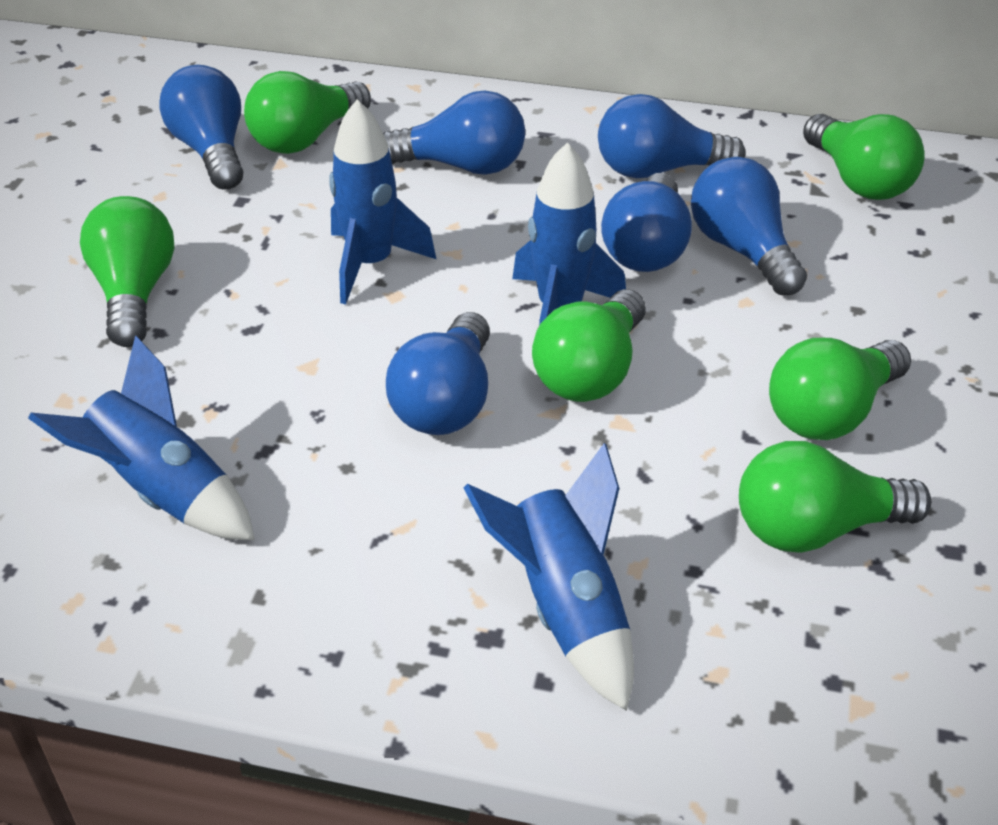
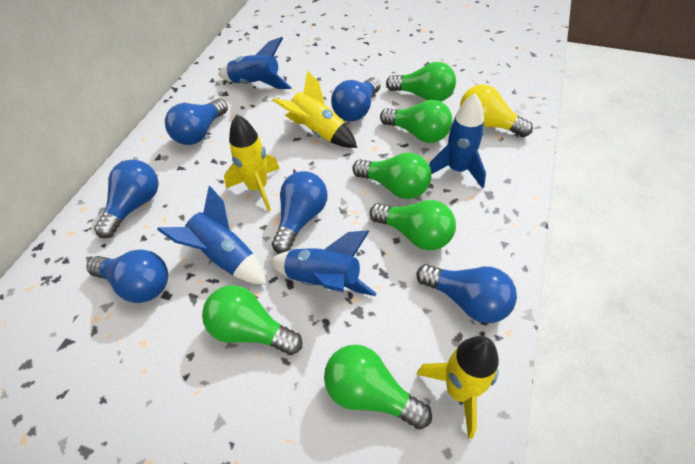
yellow light bulb: none = 0 -> [460,84,533,137] = 1
yellow rocket: none = 0 -> [224,114,280,211] [273,71,357,148] [416,336,499,439] = 3

